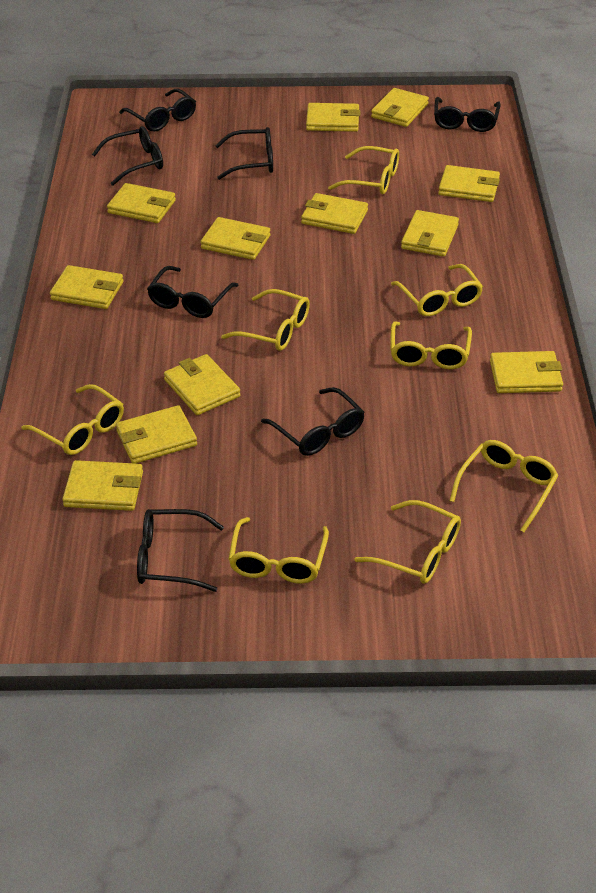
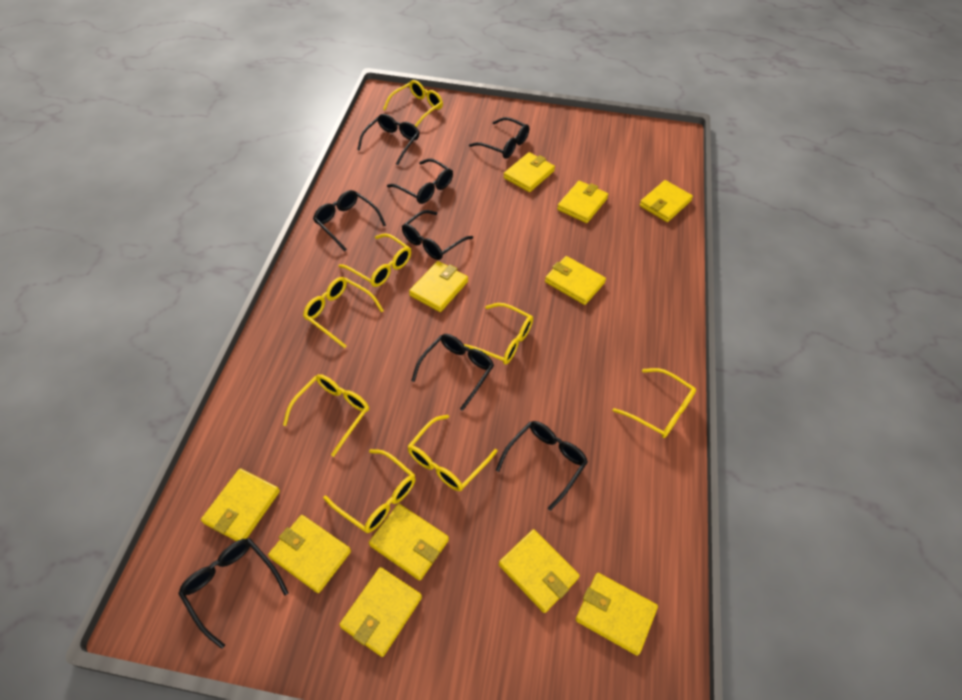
black glasses: [92,126,163,186] [119,89,196,131] [137,509,224,592] [147,266,239,318] [215,127,273,180] [261,387,365,456] [434,97,501,132] = 7 -> [178,538,289,649] [313,190,386,251] [357,114,419,165] [387,158,453,204] [402,210,473,260] [411,334,494,411] [469,117,529,159] [496,421,588,511] = 8
yellow wallet: [50,265,124,309] [62,460,143,511] [107,183,176,223] [116,405,197,464] [164,354,240,415] [201,217,271,260] [301,193,368,234] [306,103,360,132] [371,88,429,127] [401,210,459,257] [438,165,500,202] [490,351,563,393] = 12 -> [201,468,280,541] [268,515,351,593] [339,567,422,657] [369,504,449,581] [409,261,468,312] [499,529,580,613] [503,152,555,192] [545,256,606,305] [557,181,608,223] [576,573,658,656] [639,180,693,222] = 11

